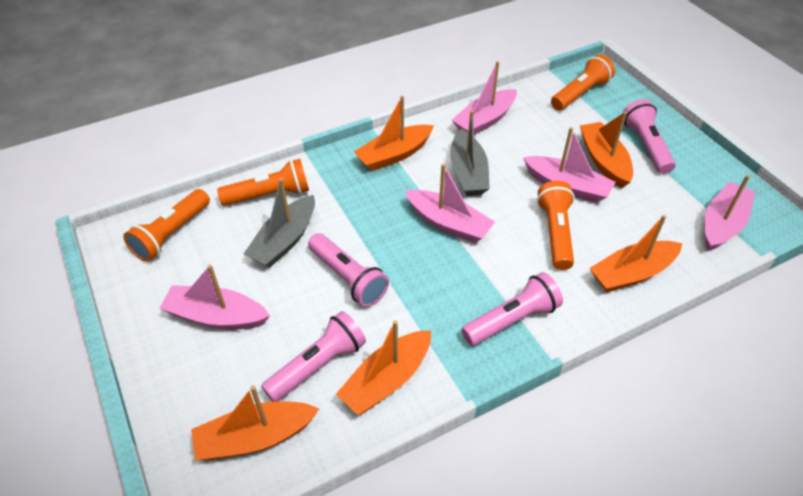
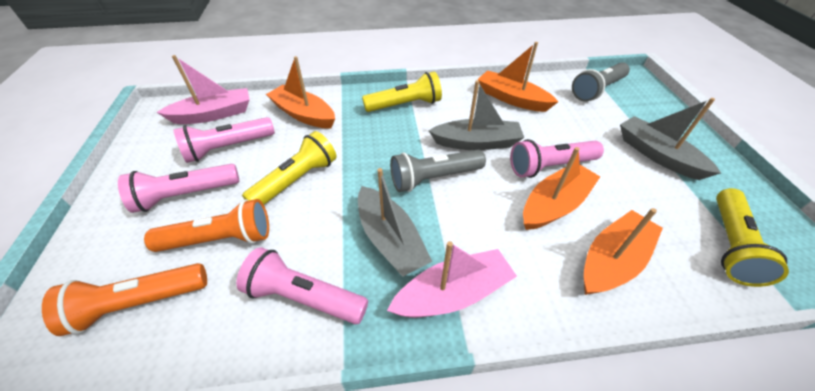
grey boat: [244,178,315,267] [450,110,490,196] = 2 -> [358,168,432,277] [429,80,524,150] [620,98,721,180] = 3
grey flashlight: none = 0 -> [390,150,486,192] [572,62,630,102] = 2
orange boat: [191,385,319,460] [336,320,431,415] [354,96,434,171] [580,111,633,188] [589,215,682,292] = 5 -> [266,56,335,129] [477,42,558,112] [523,147,600,230] [584,208,663,295] = 4
orange flashlight: [123,189,210,262] [217,159,309,206] [537,181,575,270] [551,54,615,110] = 4 -> [42,263,207,336] [144,199,269,252] = 2
pink boat: [159,265,270,329] [405,164,495,243] [452,61,517,135] [523,127,615,203] [705,175,755,251] = 5 -> [156,55,250,124] [387,241,517,318] = 2
yellow flashlight: none = 0 -> [242,131,337,205] [362,71,442,112] [716,188,789,287] = 3

